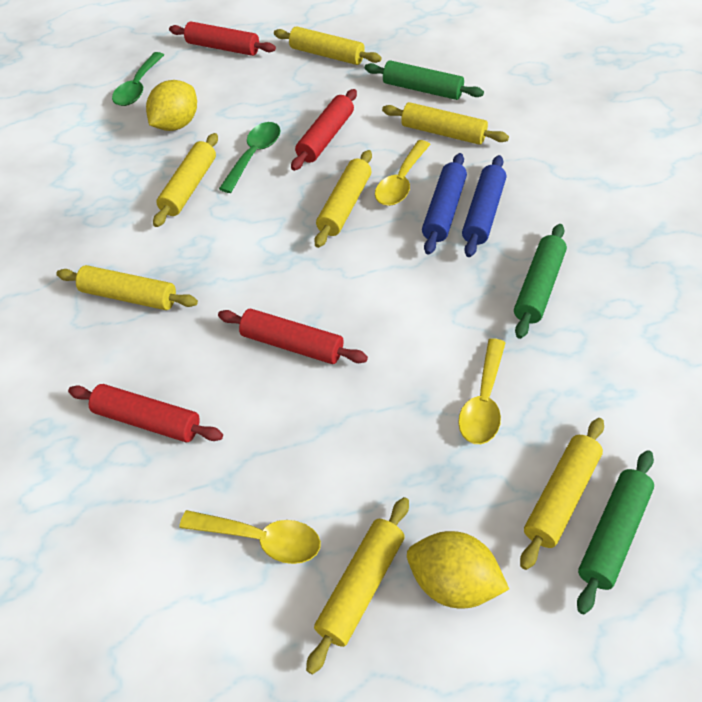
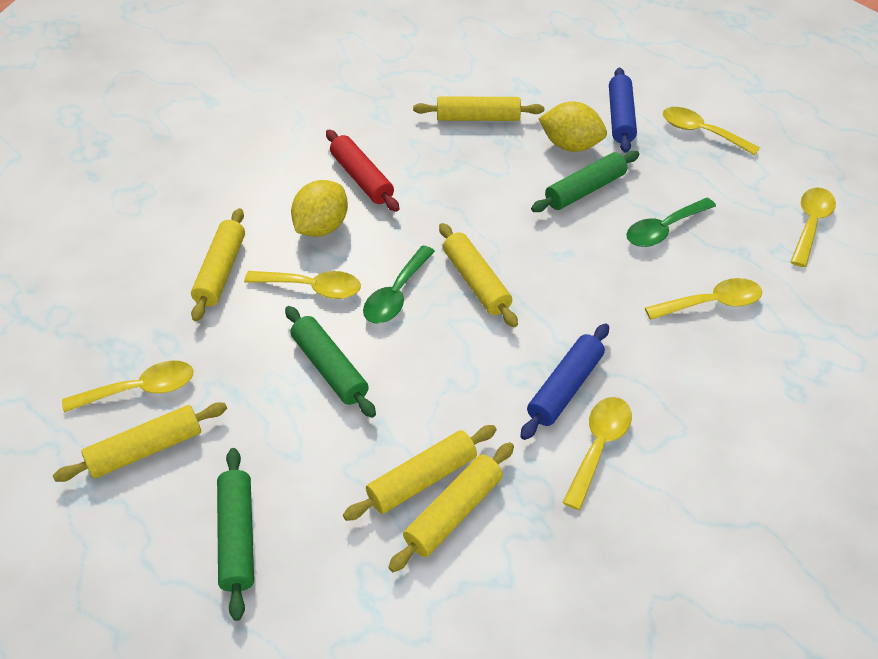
red rolling pin: [68,384,223,442] [169,22,276,56] [218,309,368,364] [291,89,357,171] = 4 -> [326,130,399,212] = 1
yellow rolling pin: [56,265,198,310] [153,133,218,227] [274,26,382,65] [306,497,409,674] [314,150,372,248] [382,102,509,145] [520,418,604,570] = 7 -> [53,402,227,482] [191,208,245,321] [343,425,497,521] [388,442,514,572] [413,96,544,121] [439,223,518,327] = 6
yellow spoon: [179,510,321,564] [375,140,430,206] [458,338,505,444] = 3 -> [62,361,194,413] [244,271,361,299] [562,397,632,510] [645,278,762,320] [663,107,760,156] [791,188,836,267] = 6

